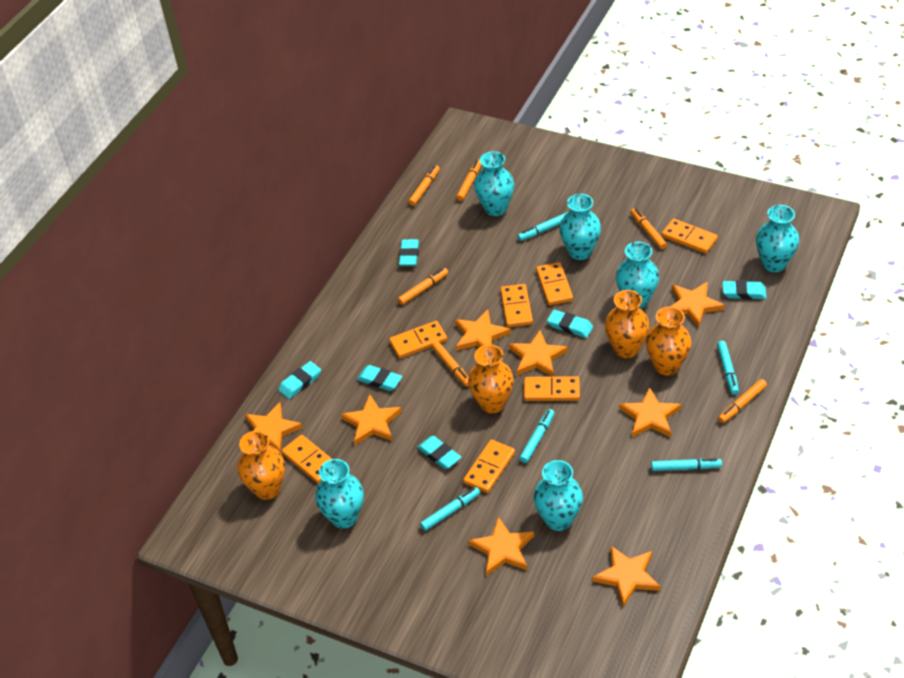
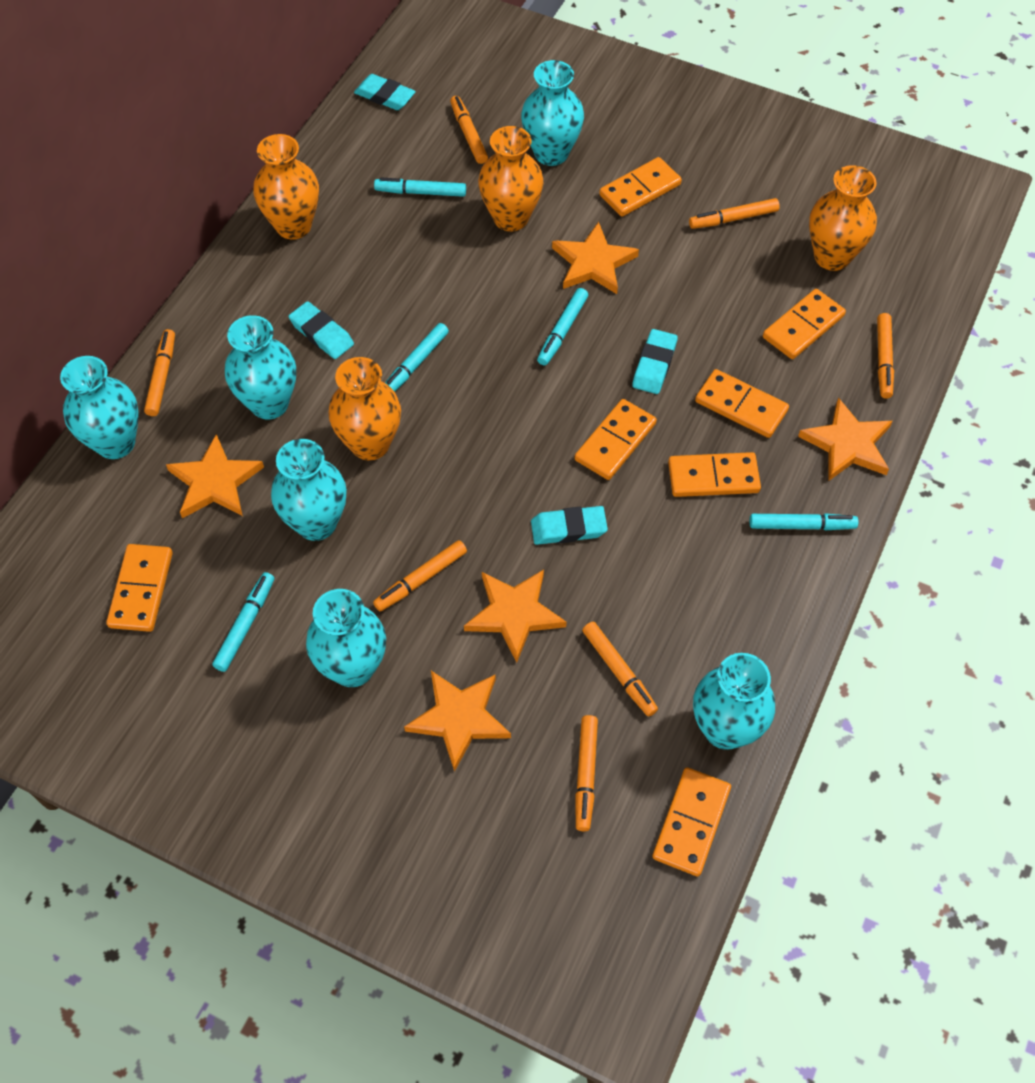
orange marker: [398,268,448,305] [409,165,440,206] [432,341,469,387] [456,160,481,201] [631,208,667,249] [718,379,767,423] = 6 -> [144,329,175,416] [373,540,467,611] [450,96,488,164] [575,715,598,831] [582,622,658,716] [689,198,780,229] [877,313,894,399] = 7
orange star: [245,403,303,453] [341,395,402,445] [455,310,511,351] [469,517,534,576] [509,330,568,377] [592,546,661,607] [619,387,682,437] [671,282,725,328] = 8 -> [166,434,264,518] [404,671,511,772] [464,570,567,663] [552,222,639,294] [798,398,892,481] = 5
turquoise eraser: [278,361,321,399] [357,365,402,391] [399,239,419,266] [417,436,461,469] [547,310,593,338] [723,280,766,299] = 6 -> [289,301,354,359] [354,74,416,110] [531,506,608,545] [632,329,678,394] = 4

